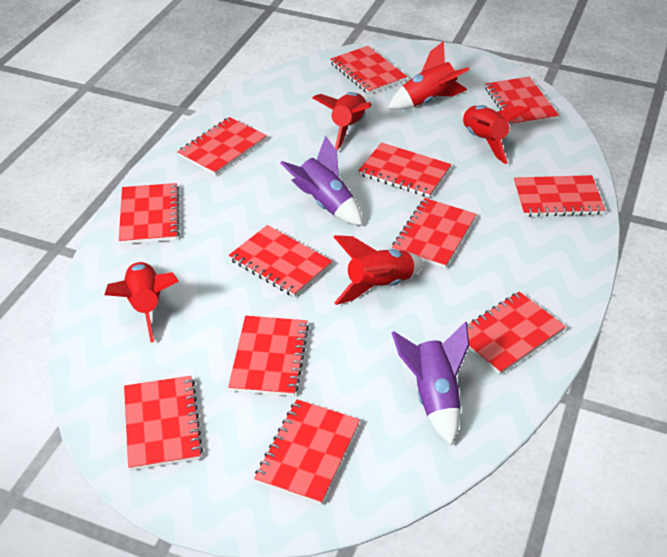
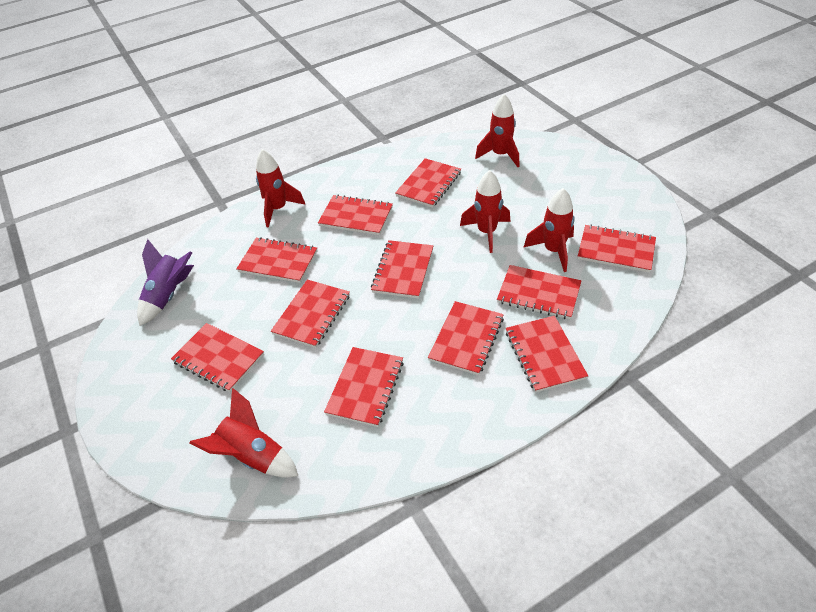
purple rocket: [280,135,362,226] [392,321,469,445] = 2 -> [137,239,194,326] = 1
red notebook: [119,183,179,244] [124,376,203,471] [177,117,267,175] [228,225,332,297] [228,316,309,396] [254,399,360,505] [330,46,407,94] [358,142,451,198] [392,198,477,268] [467,292,566,375] [485,77,559,127] [514,175,605,217] = 12 -> [171,323,264,392] [236,237,317,283] [271,280,350,348] [318,195,393,235] [324,347,403,427] [371,240,433,299] [395,158,461,208] [428,301,504,375] [497,265,582,319] [506,316,588,393] [578,225,656,273] = 11

